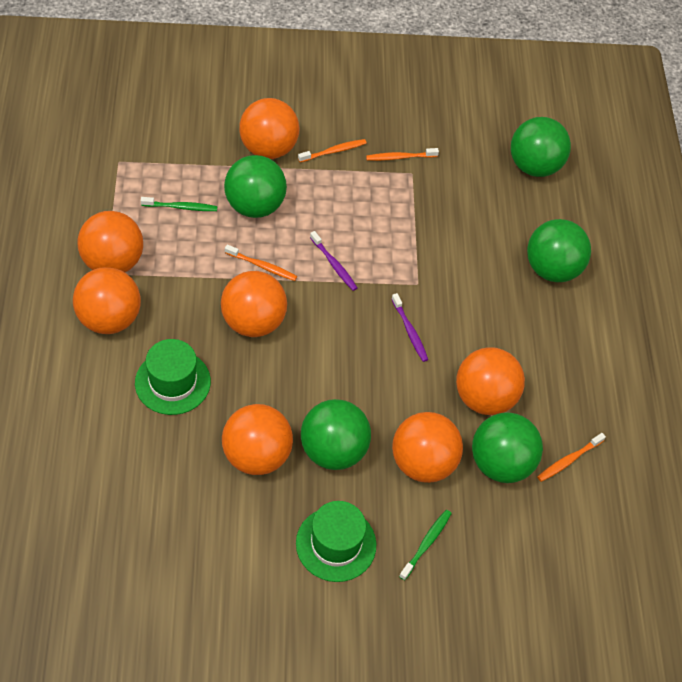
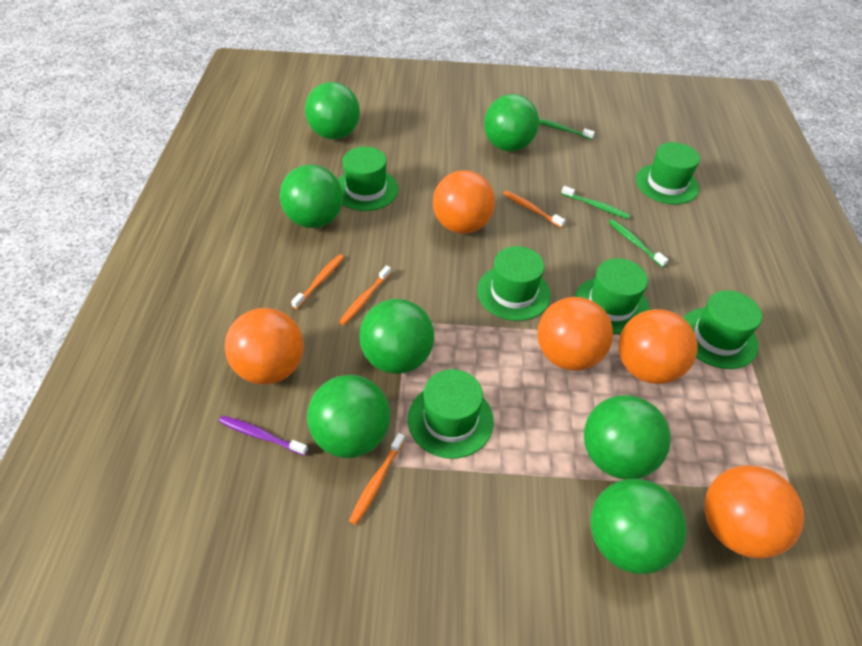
green ball: [224,155,287,218] [301,399,371,470] [472,412,543,483] [511,117,571,177] [527,219,591,282] = 5 -> [280,164,343,228] [305,82,360,139] [307,375,390,458] [359,299,434,374] [484,94,539,151] [584,395,671,479] [590,479,687,574] = 7
green hat: [135,339,211,415] [296,501,376,582] = 2 -> [338,147,398,211] [408,369,494,459] [477,246,551,321] [575,258,649,334] [636,142,700,204] [683,290,762,369] = 6
green toothbrush: [141,197,217,211] [399,510,452,580] = 2 -> [539,118,595,140] [561,186,630,219] [608,219,668,267] = 3
orange ball: [73,267,141,334] [77,211,143,273] [221,271,287,337] [222,404,293,475] [239,98,300,159] [392,412,463,483] [456,347,525,415] = 7 -> [225,308,304,384] [433,170,495,234] [537,297,613,371] [619,309,698,384] [704,465,804,559] = 5
purple toothbrush: [310,231,357,291] [392,293,428,362] = 2 -> [219,416,308,456] = 1

